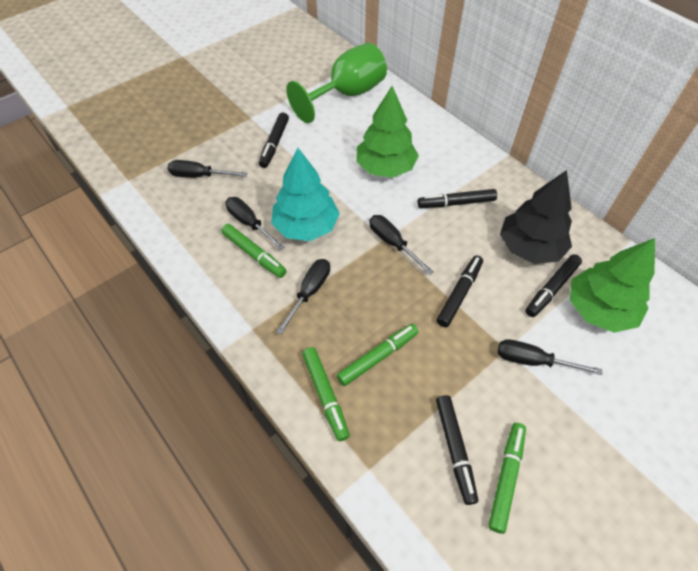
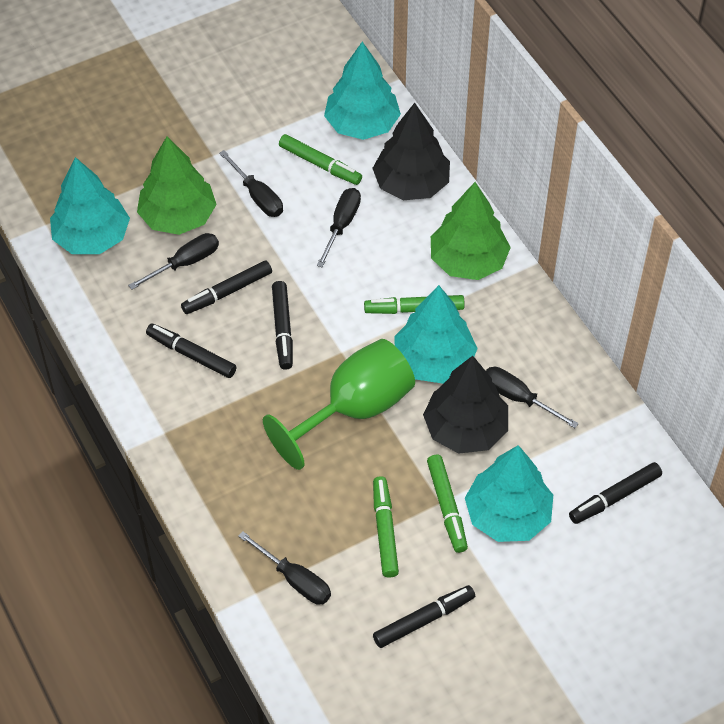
black tree: [500,170,572,264] = 1 -> [372,103,450,200] [423,356,508,454] = 2
turquoise tree: [271,148,340,241] = 1 -> [50,157,130,254] [324,42,401,140] [395,285,478,384] [465,445,553,542] = 4

